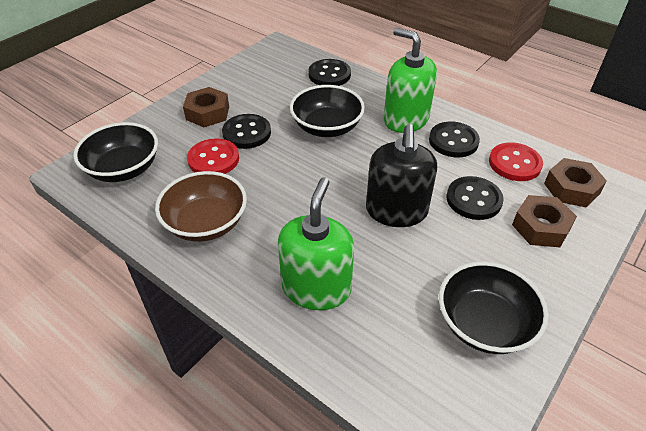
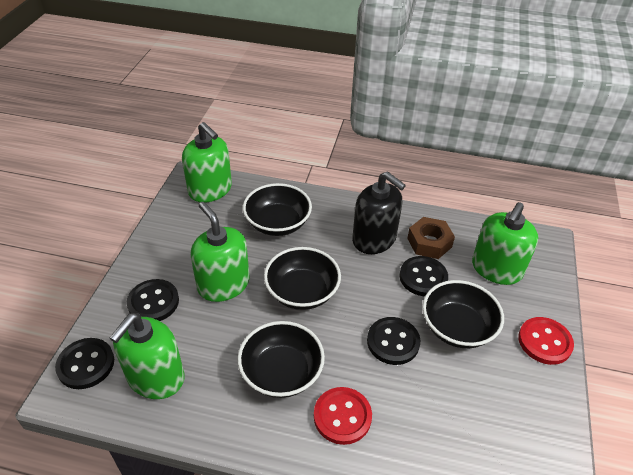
black bowl: [73,122,158,182] [290,85,365,137] [439,262,549,354] = 3 -> [237,321,325,398] [243,183,312,236] [264,247,341,310] [422,280,504,348] = 4
brown bowl: [155,171,247,242] = 1 -> none = 0
brown nut: [183,87,229,127] [512,195,577,247] [544,158,607,207] = 3 -> [407,217,455,259] = 1
green soap dispenser: [278,177,354,310] [384,28,437,133] = 2 -> [110,313,185,399] [182,122,232,202] [191,202,250,302] [472,202,538,285] = 4

